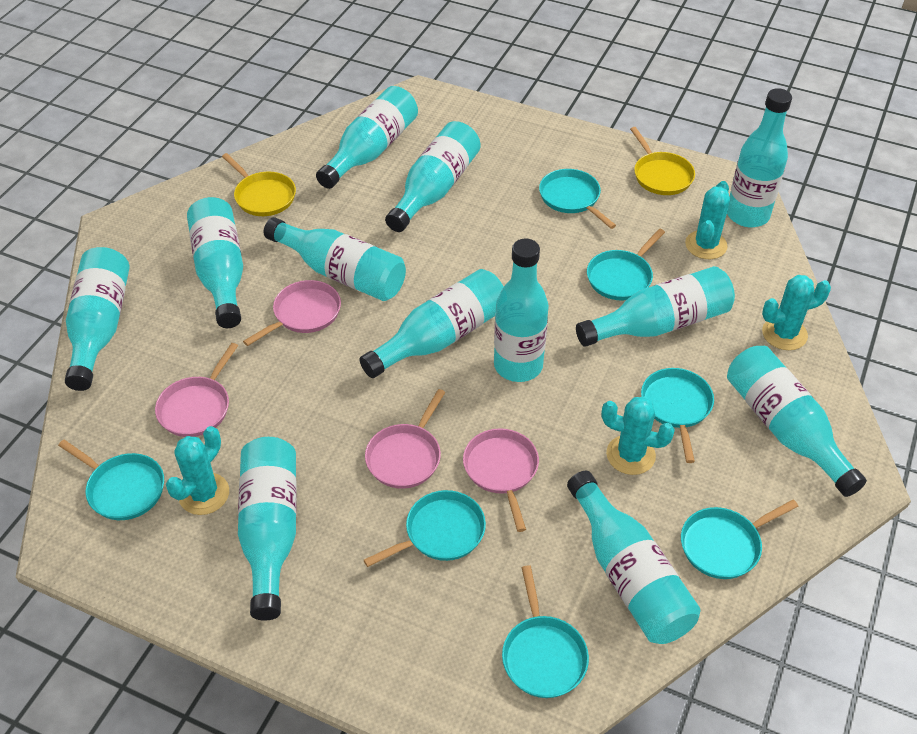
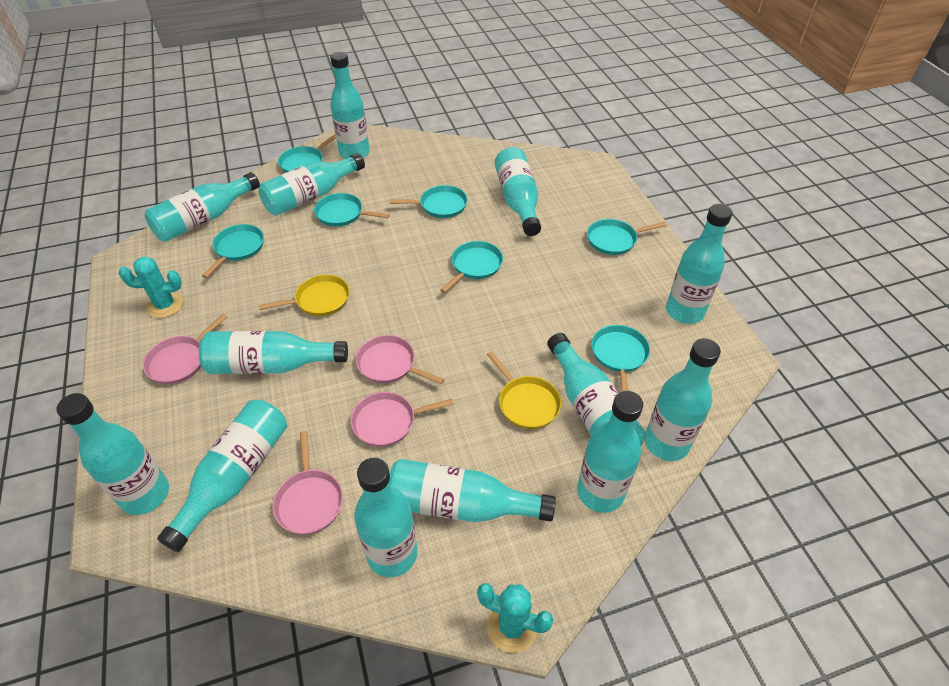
turquoise bottle: [65,247,129,391] [187,197,243,328] [238,437,296,621] [264,217,406,301] [316,86,418,189] [359,269,504,378] [385,121,481,232] [494,239,549,382] [567,471,700,644] [576,266,735,347] [727,88,792,227] [727,346,867,497] = 12 -> [57,393,169,515] [144,172,260,242] [157,400,287,552] [199,331,348,374] [258,153,365,216] [330,52,370,159] [354,458,418,577] [389,459,556,522] [495,147,541,236] [547,333,646,446] [577,391,643,513] [645,338,721,461] [666,204,732,324] = 13
turquoise cactus: [166,426,229,515] [601,397,675,475] [685,181,730,259] [762,275,831,350] = 4 -> [119,256,183,318] [477,583,553,653] = 2

